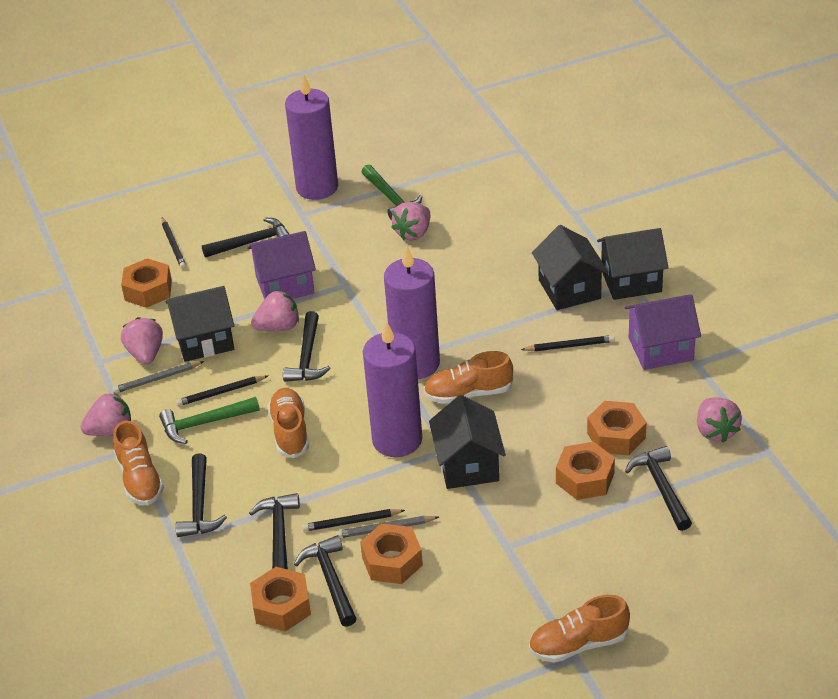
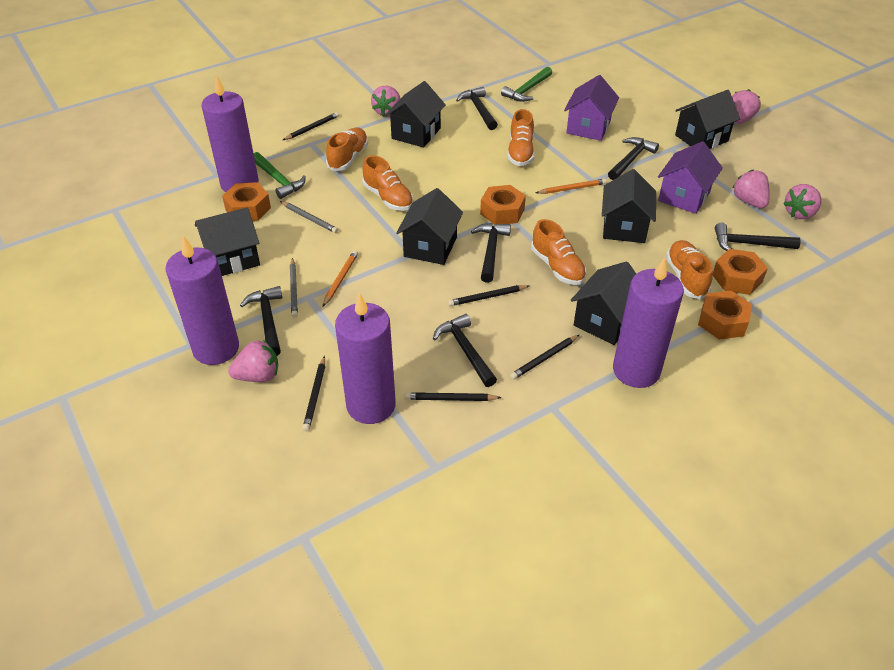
black house: [166,286,234,362] [429,395,506,489] [532,225,609,310] [597,228,669,300] = 4 -> [195,207,260,276] [385,81,446,148] [396,188,463,265] [571,261,636,345] [602,169,656,243] [675,90,740,149] = 6
black pencil: [161,217,186,269] [176,376,268,406] [302,509,405,532] [521,335,615,351] = 4 -> [283,112,339,140] [303,356,325,431] [405,392,502,401] [448,285,529,306] [510,335,579,380] = 5
orange nut: [121,258,172,308] [250,567,311,632] [360,523,423,584] [556,442,615,500] [587,401,647,455] = 5 -> [222,182,271,221] [480,185,526,225] [698,291,752,339] [713,249,768,295] = 4
orange pencil: none = 0 -> [323,250,358,306] [536,179,607,194] = 2
orange shoe: [113,421,164,505] [268,388,309,458] [424,351,513,404] [529,595,630,663] = 4 -> [326,127,368,171] [363,155,414,211] [507,109,535,166] [531,219,587,285] [666,240,713,299] = 5
purple candle: [285,74,338,200] [363,321,422,457] [384,246,440,379] = 3 -> [166,236,239,365] [201,75,259,192] [335,293,396,424] [613,257,684,388] = 4

